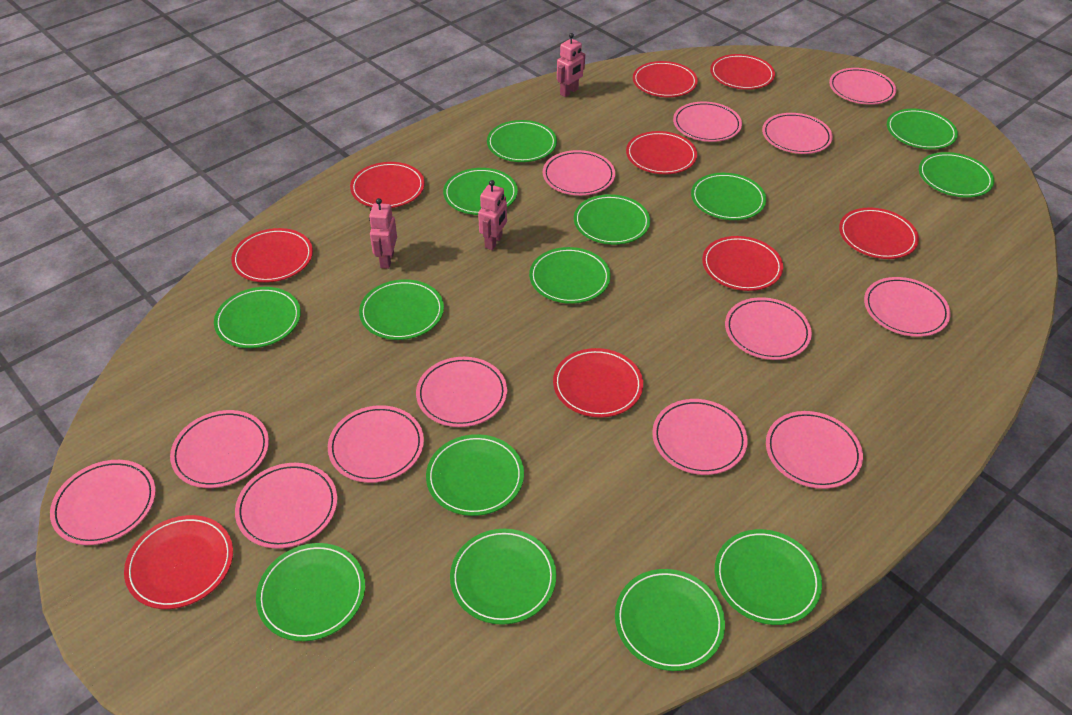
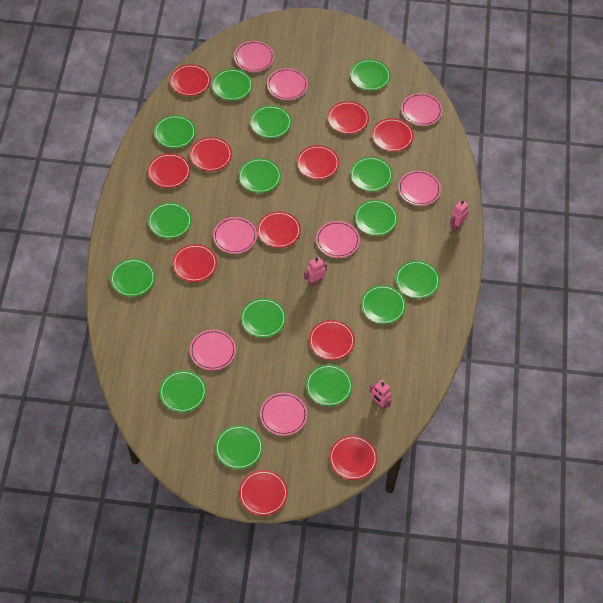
green plate: [214,287,301,348] [256,543,365,641] [359,279,444,340] [426,434,524,516] [443,168,518,215] [450,529,556,625] [487,120,557,162] [529,247,611,304] [574,194,650,245] [615,569,725,671] [691,173,766,220] [715,529,822,625] [887,109,958,149] [919,152,994,198] = 14 -> [110,259,155,297] [148,202,192,239] [154,115,196,148] [159,370,206,413] [212,69,253,101] [215,425,263,469] [239,158,281,193] [241,298,286,338] [250,105,292,138] [306,364,353,406] [350,59,391,91] [350,157,393,191] [354,200,398,236] [361,285,406,324] [395,260,440,299] = 15
pink plate: [50,460,156,545] [170,410,269,488] [235,463,337,549] [328,405,424,483] [416,357,507,427] [543,150,615,196] [652,399,748,475] [673,102,742,142] [725,297,812,360] [762,113,833,154] [766,411,863,489] [829,68,896,105] [864,277,951,337] = 13 -> [190,329,236,370] [213,217,257,254] [234,41,274,72] [260,393,307,436] [267,68,308,100] [316,221,360,258] [398,170,441,206] [401,93,442,126] = 8
red plate: [124,515,233,609] [231,228,313,283] [350,162,425,208] [553,348,643,418] [626,131,697,174] [633,61,698,97] [702,236,783,291] [710,54,775,90] [839,208,919,259] = 9 -> [148,153,190,188] [170,64,211,96] [173,244,217,282] [190,137,232,171] [239,470,288,516] [257,211,301,248] [297,145,339,180] [309,320,355,360] [328,101,369,134] [329,435,377,480] [372,118,414,152] = 11

